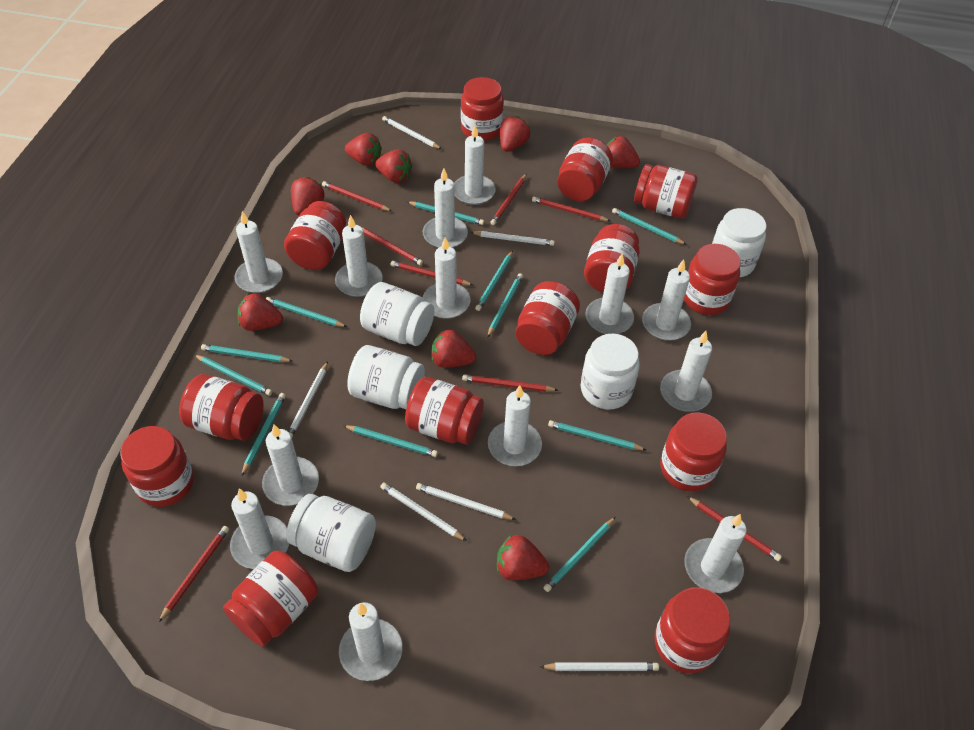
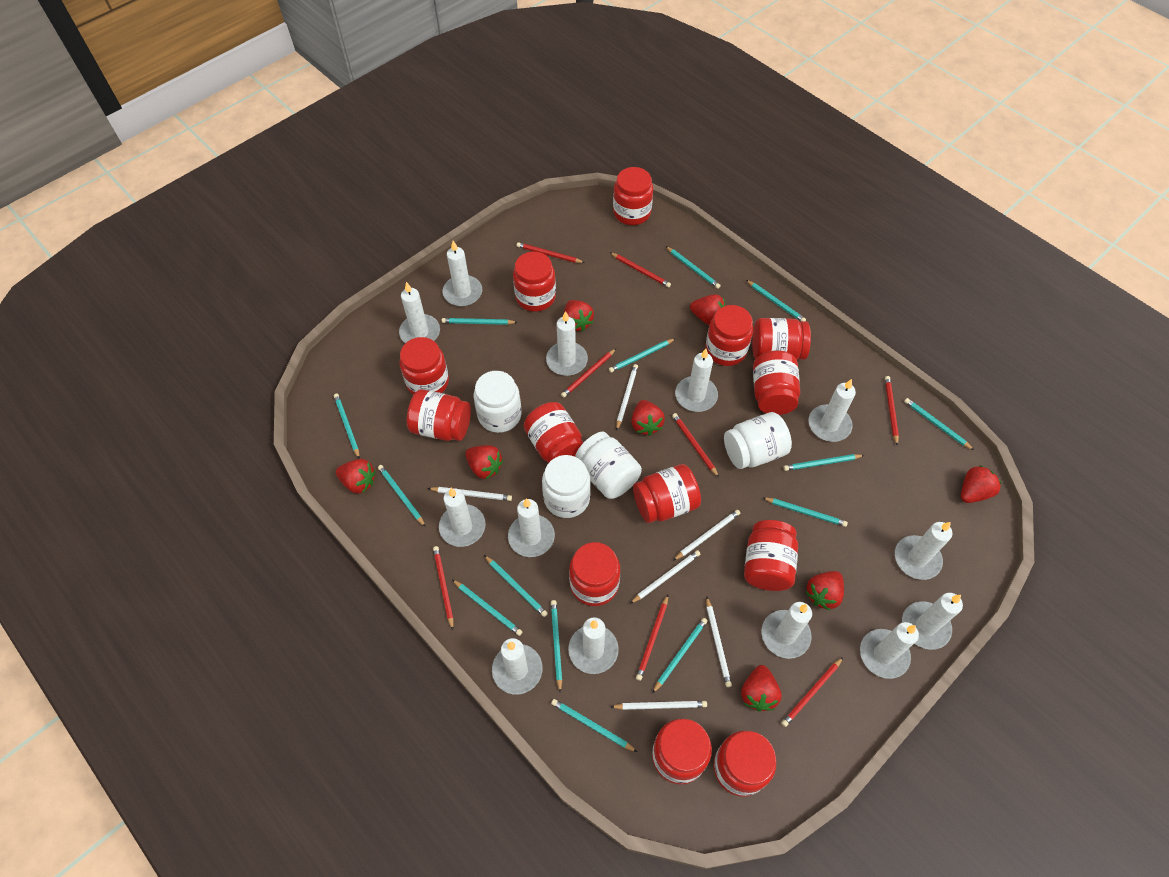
turquoise pencil: [194,355,272,396] [201,344,292,362] [241,393,286,476] [266,297,347,327] [343,425,438,457] [407,201,484,225] [475,251,513,311] [487,273,523,338] [543,517,616,592] [548,420,646,450] [612,208,686,244] = 11 -> [334,393,360,458] [378,465,426,527] [441,318,517,325] [452,580,522,636] [484,555,548,617] [551,600,562,693] [551,699,637,752] [609,338,676,373] [652,618,708,694] [666,246,721,289] [746,280,806,321] [762,497,848,527] [784,454,864,471] [904,398,974,450] = 14
white jar: [286,494,376,572] [347,345,425,409] [360,282,434,346] [581,334,640,409] [712,208,767,277] = 5 -> [474,371,521,433] [542,455,591,518] [575,432,642,499] [724,412,792,469] = 4

